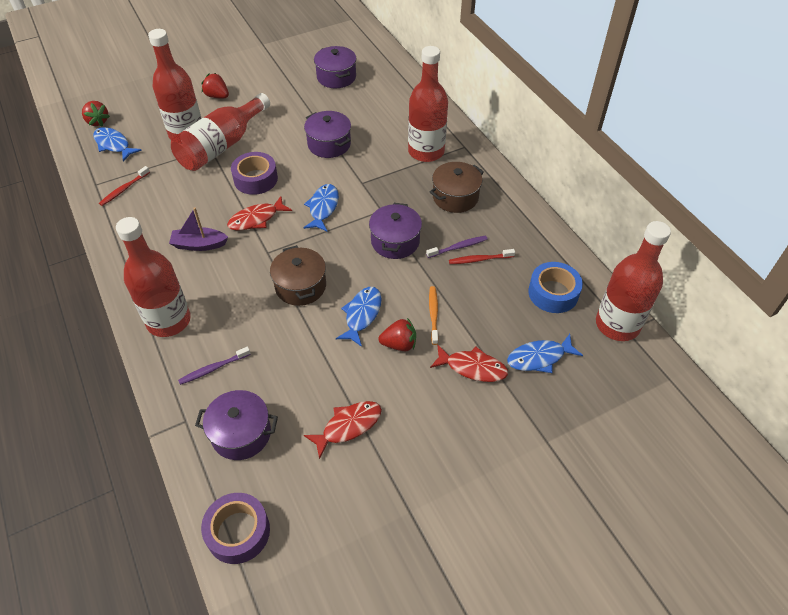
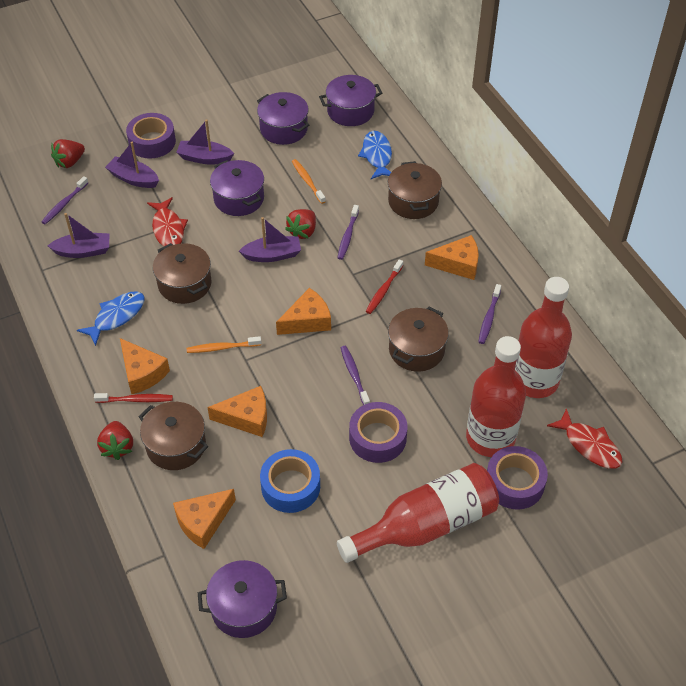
blue fish: [93,127,142,162] [303,184,339,231] [336,287,381,347] [507,334,583,373] = 4 -> [77,292,145,346] [358,131,392,179] = 2
brown pot: [270,245,326,306] [430,162,484,213] = 2 -> [138,402,208,470] [153,243,211,304] [388,161,442,219] [388,307,449,372] = 4
orange cheese: none = 0 -> [120,338,170,394] [173,489,236,549] [207,386,267,437] [276,288,331,335] [425,235,479,280] = 5
orange toothbrush: [429,286,438,345] = 1 -> [187,336,262,353] [292,159,326,204] = 2
purple boat: [169,207,228,251] = 1 -> [48,213,109,258] [105,142,159,188] [176,119,234,165] [239,217,301,262] = 4
purple tape: [201,493,270,564] [231,152,278,195] = 2 -> [126,113,176,159] [349,402,407,463] [487,446,548,510] = 3
purple toothbrush: [178,347,251,385] [426,236,488,258] = 2 -> [41,176,88,224] [338,205,359,260] [341,346,370,405] [478,284,501,344] = 4
red bottle: [116,217,191,337] [148,29,202,140] [171,93,270,171] [408,46,448,162] [596,221,671,341] = 5 -> [337,463,499,563] [466,336,526,457] [515,277,572,398] = 3
red fish: [227,196,292,231] [304,401,382,459] [430,344,508,382] = 3 -> [147,197,188,246] [547,408,622,469] = 2

